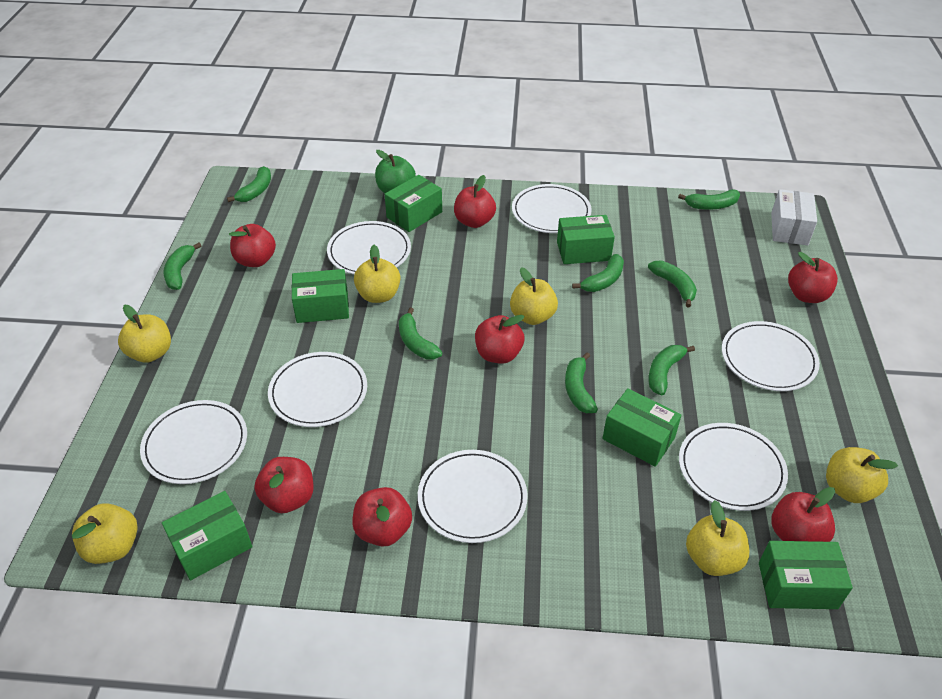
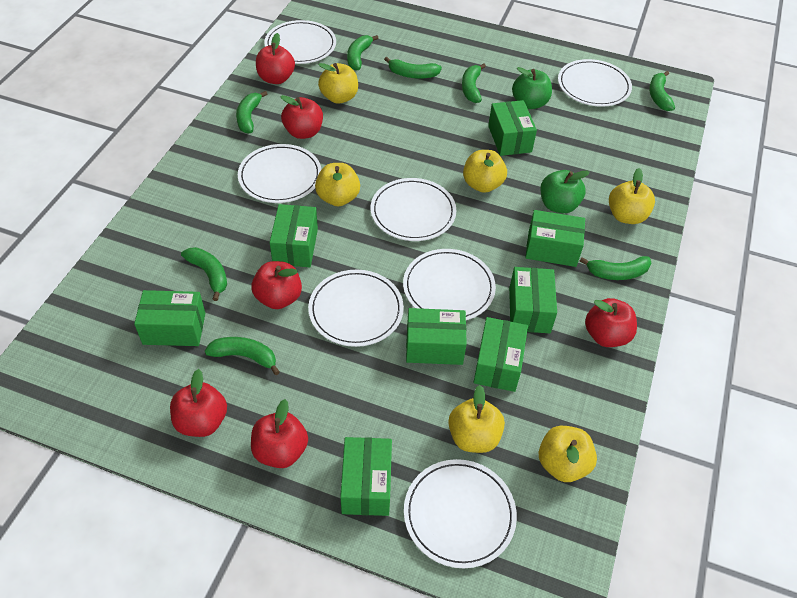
green apple: [375,150,416,193] = 1 -> [512,67,552,109] [541,170,590,213] = 2
green box: [162,491,252,580] [292,269,349,323] [385,175,442,232] [557,215,615,264] [602,388,682,467] [759,541,853,609] = 6 -> [134,290,205,346] [270,204,318,267] [340,437,392,516] [406,308,467,365] [473,317,528,392] [488,100,537,156] [509,267,557,333] [525,210,585,267] = 8
red apple: [229,224,276,267] [254,457,314,513] [352,487,412,547] [454,175,496,228] [475,315,525,364] [771,487,835,542] [788,252,838,303] = 7 -> [170,369,227,437] [251,261,302,309] [251,399,308,468] [256,33,295,84] [280,95,323,139] [585,298,637,347] = 6
white box: [771,189,817,246] = 1 -> none = 0

